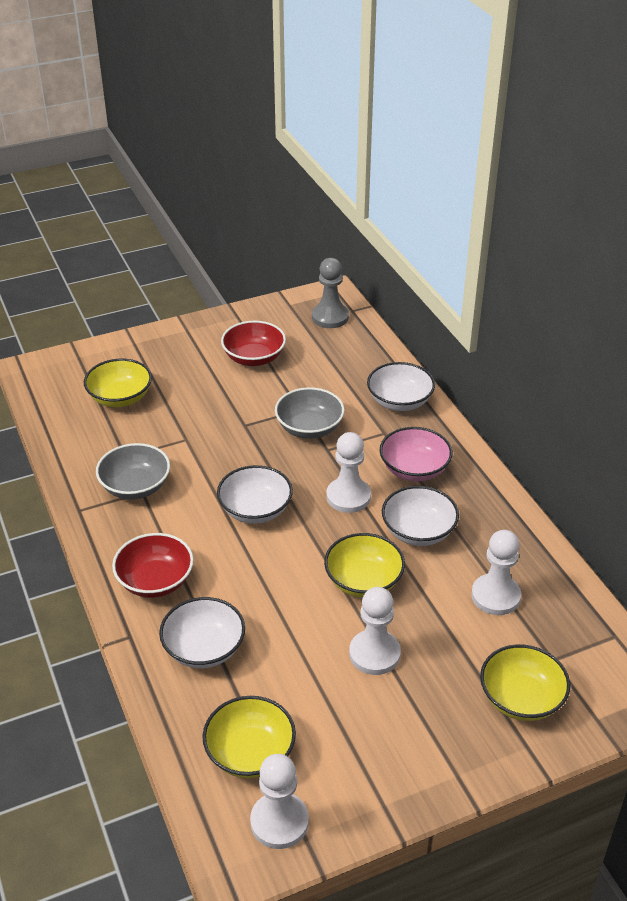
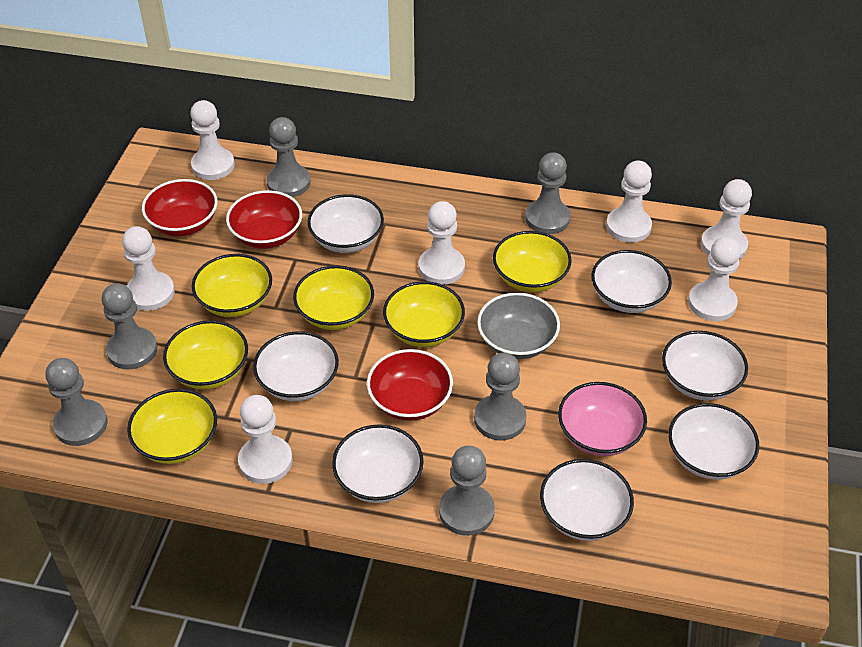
grey bowl: [96,443,170,500] [275,387,345,439] = 2 -> [477,293,560,359] = 1
grey pawn: [312,258,349,328] = 1 -> [46,358,108,446] [101,283,157,370] [266,117,311,197] [439,446,495,536] [474,353,527,441] [525,152,570,234] = 6
red bowl: [112,533,194,598] [221,321,286,366] = 2 -> [142,179,218,236] [226,190,302,249] [367,349,453,421] = 3
white bowl: [159,597,245,668] [217,465,293,524] [367,362,435,411] [382,486,459,546] = 4 -> [253,331,339,401] [308,194,384,253] [332,424,424,503] [540,459,634,541] [591,250,672,313] [662,331,748,401] [668,403,759,480] = 7
white pawn: [250,754,309,849] [326,432,371,513] [349,587,401,675] [471,530,521,615] = 4 -> [122,226,175,311] [190,100,235,180] [238,395,293,484] [419,201,465,285] [606,160,652,243] [688,237,741,321] [701,179,752,259] = 7
yellow bowl: [84,359,152,407] [203,696,296,778] [324,533,405,598] [480,644,570,721] = 4 -> [127,389,217,464] [163,320,248,389] [192,254,272,317] [293,266,374,330] [383,281,465,347] [493,231,572,292] = 6

